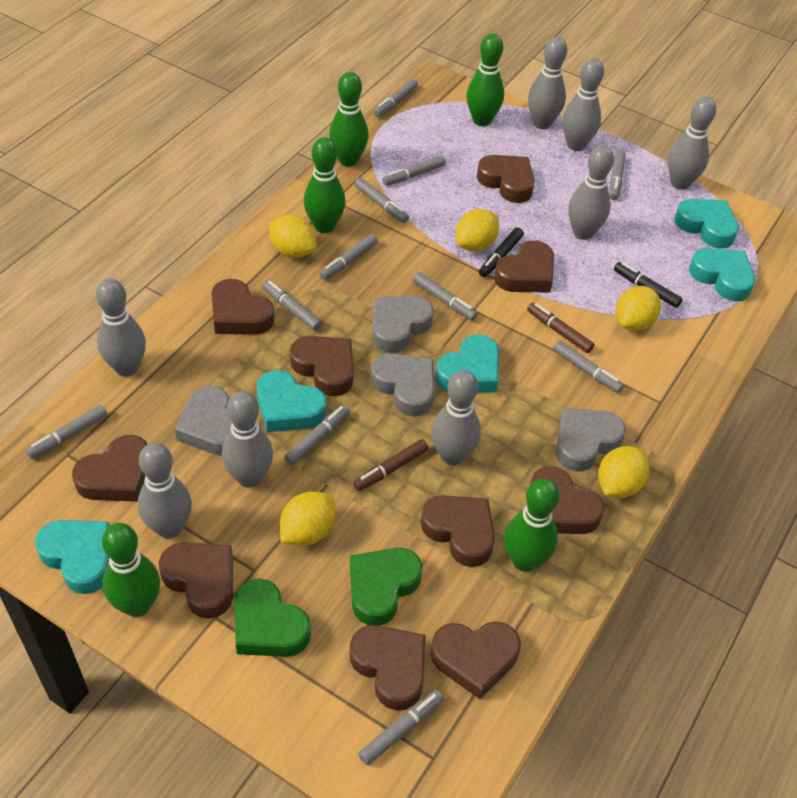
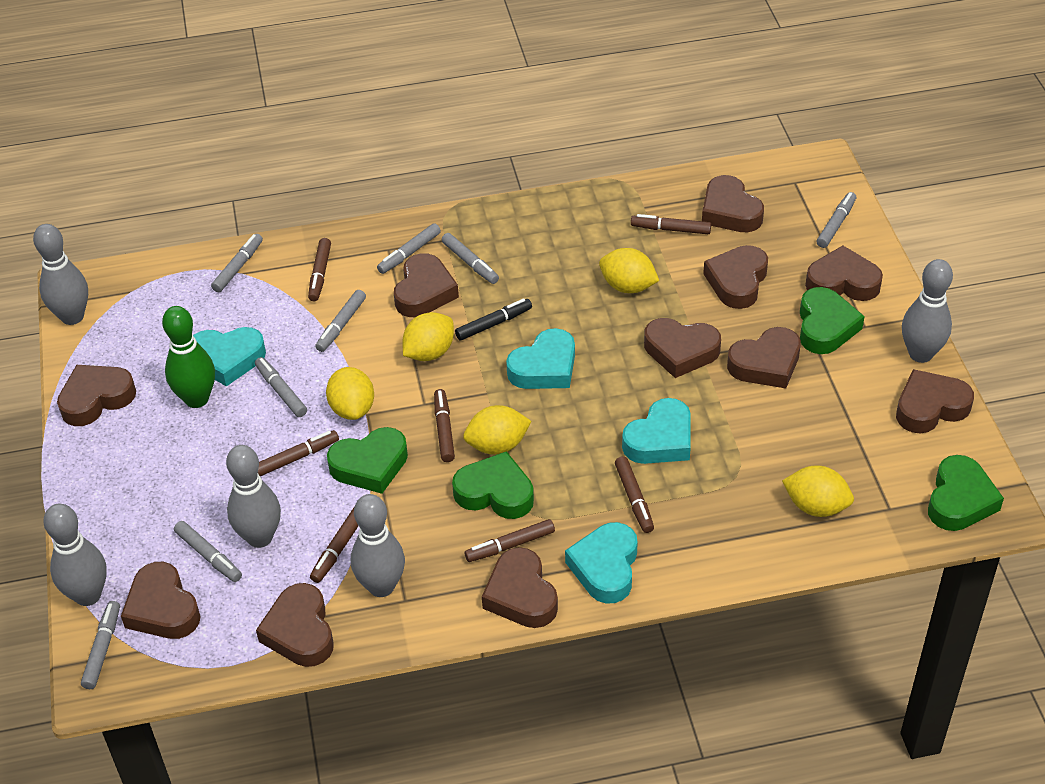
black marker: [479,227,524,277] [614,262,682,308] = 2 -> [455,298,532,341] = 1
brown heart: [72,435,148,502] [159,542,233,619] [211,279,274,335] [290,336,354,397] [350,625,426,710] [421,495,495,567] [431,621,521,699] [477,155,535,203] [494,240,554,292] [530,466,605,534] = 10 -> [57,365,136,426] [121,562,201,639] [256,583,334,667] [394,253,459,317] [482,547,558,628] [644,318,721,378] [702,175,764,232] [703,245,768,309] [727,327,801,388] [805,246,883,301] [896,369,974,433] = 11
brown marker: [353,439,428,491] [527,303,594,353] = 2 -> [258,430,339,477] [308,238,331,301] [310,508,359,583] [434,389,455,462] [465,519,555,562] [615,456,654,533] [631,214,711,234] = 7
green bowling pin: [102,523,160,617] [303,137,346,233] [329,72,369,167] [466,33,504,126] [504,479,559,572] = 5 -> [162,306,215,408] = 1
green heart: [235,579,311,657] [350,548,422,626] = 2 -> [327,427,408,494] [452,451,534,519] [800,287,865,354] [928,455,1004,531] = 4
grey bowling pin: [96,278,146,376] [138,443,192,539] [222,391,273,488] [431,370,481,465] [528,37,567,129] [562,58,604,151] [568,146,614,240] [668,97,716,190] = 8 -> [33,224,88,325] [43,504,107,606] [226,445,281,548] [351,494,405,597] [902,259,953,363] = 5
grey heart: [175,386,232,456] [371,353,434,417] [372,296,434,353] [556,408,626,471] = 4 -> none = 0
grey marker: [26,405,108,459] [262,280,322,331] [284,405,350,465] [319,234,378,280] [355,178,409,223] [358,690,444,765] [373,79,418,117] [382,155,446,186] [413,272,477,320] [553,341,624,393] [609,150,626,200] = 11 -> [81,601,120,689] [174,521,242,582] [211,234,263,292] [255,357,307,417] [315,290,366,352] [377,223,441,274] [442,233,499,284] [817,192,856,248] = 8
turquoise heart: [35,520,110,594] [257,370,326,432] [435,334,499,393] [675,199,739,249] [689,248,755,302] = 5 -> [193,327,266,386] [506,328,575,389] [565,522,638,603] [622,398,691,464] = 4

